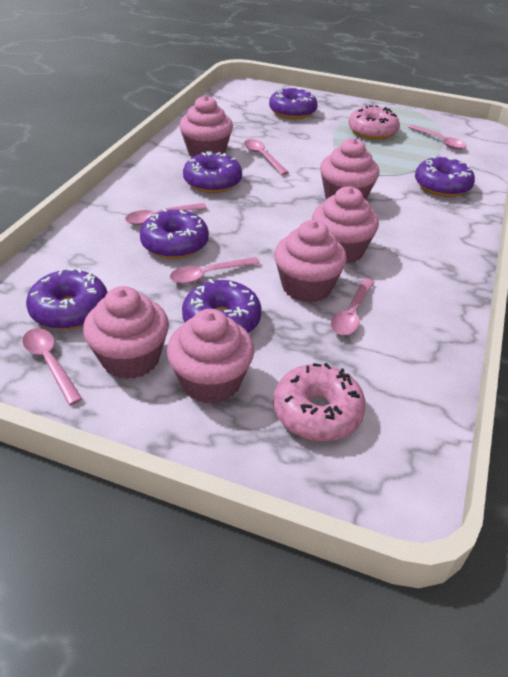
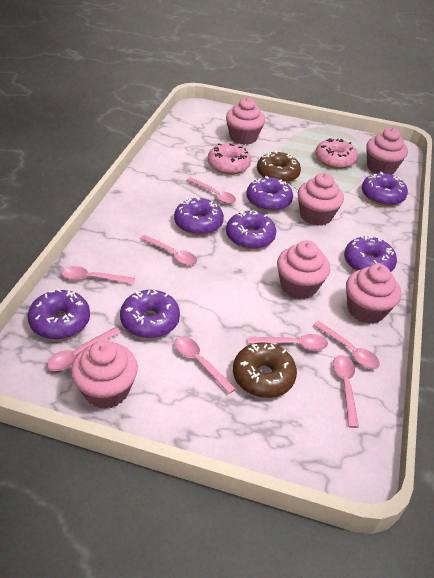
brown donut: none = 0 -> [233,342,297,398] [257,151,301,183] = 2
pink spoon: [22,328,82,405] [125,203,207,225] [170,257,260,284] [244,139,289,175] [331,278,374,336] [408,125,466,150] = 6 -> [47,327,121,371] [61,266,135,284] [140,235,197,266] [174,337,236,394] [187,177,236,204] [249,334,328,350] [313,321,380,369] [333,355,359,428] = 8
purple donut: [26,268,107,330] [140,208,209,259] [182,279,262,333] [183,151,242,193] [269,87,318,119] [415,156,475,197] = 6 -> [27,289,90,339] [120,290,180,338] [174,197,224,235] [226,211,276,249] [246,176,293,211] [344,235,397,272] [362,172,408,206] = 7

